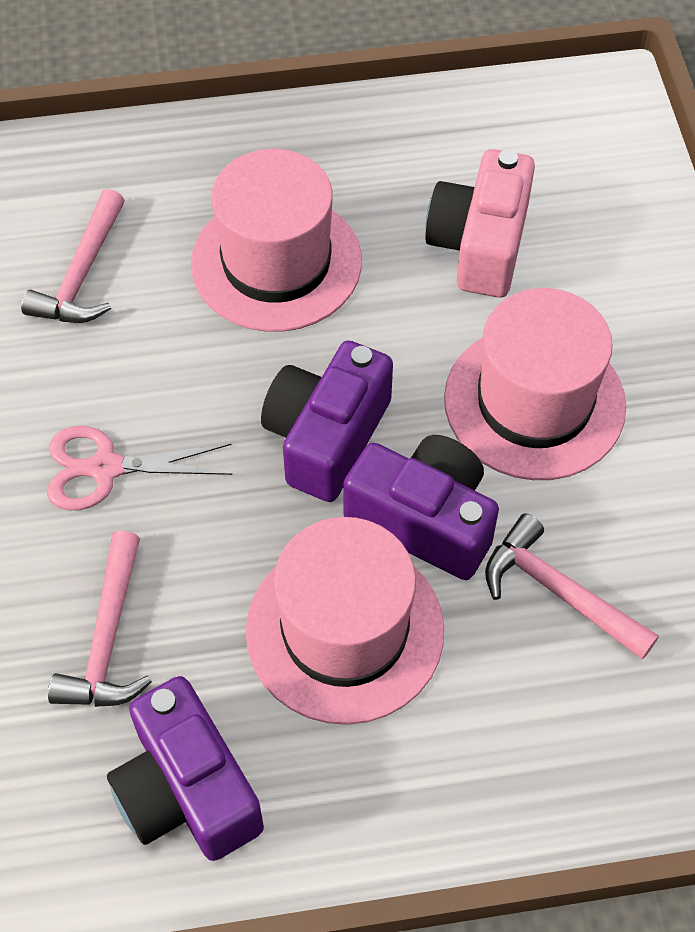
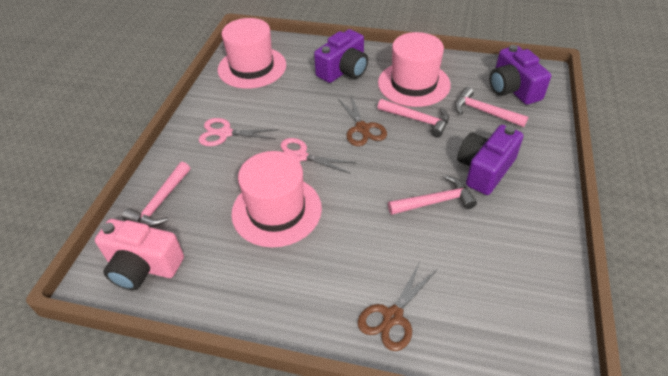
brown scissors: none = 0 -> [337,95,387,146] [358,262,437,351] = 2
pink hammer: [21,189,125,323] [48,530,152,707] [485,513,659,660] = 3 -> [122,162,190,227] [377,99,449,137] [388,175,477,215] [455,87,528,127] = 4
pink scissors: [47,426,232,510] = 1 -> [199,118,279,146] [281,138,356,174] = 2

